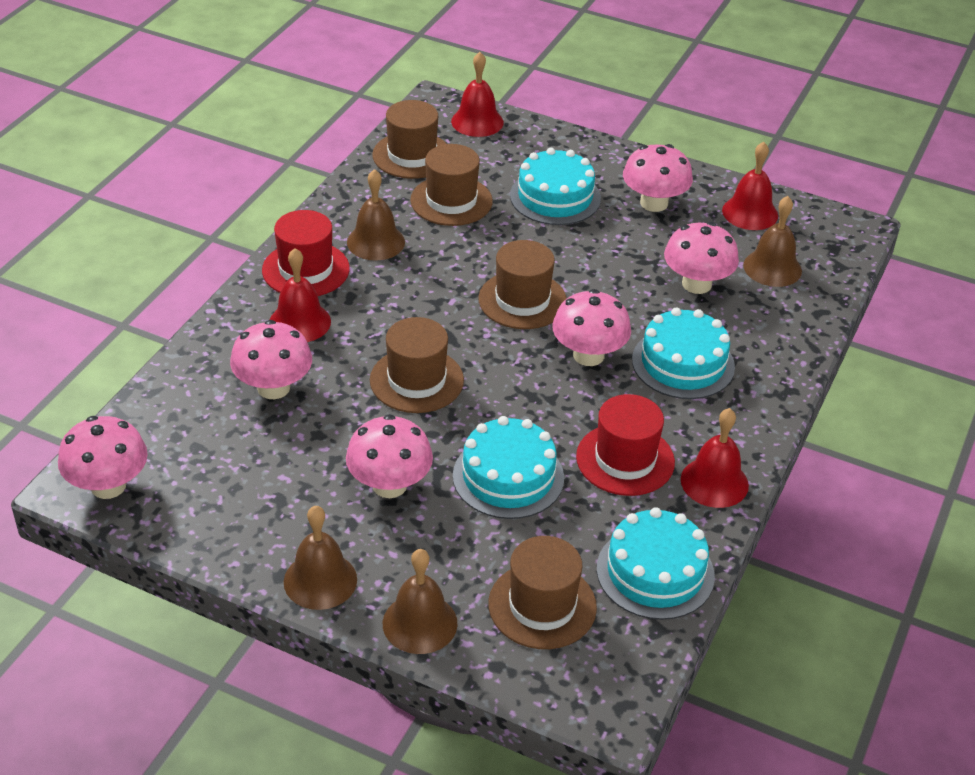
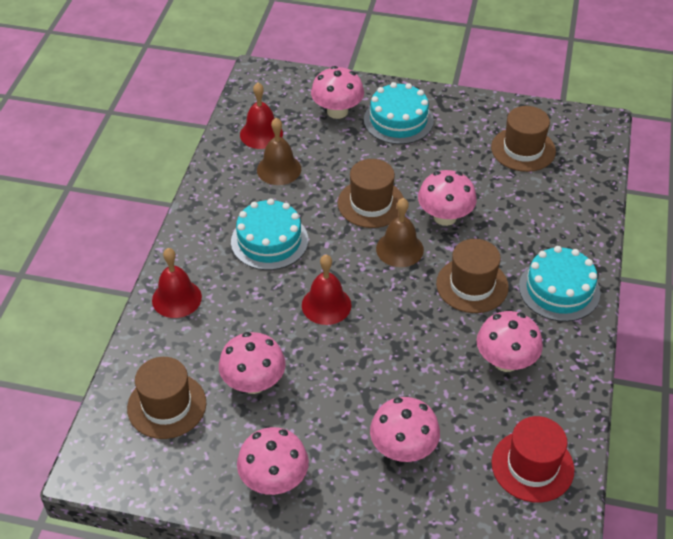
brown bell: [284,505,357,610] [347,169,405,261] [383,549,458,654] [743,196,802,287] = 4 -> [257,118,301,185] [376,198,424,267] = 2
brown hat: [370,317,464,413] [372,100,447,179] [410,144,493,226] [478,240,567,329] [488,536,597,649] = 5 -> [127,357,206,439] [338,159,404,228] [436,239,509,313] [491,106,556,172] = 4
red bell: [270,248,331,342] [451,52,504,137] [681,408,749,508] [722,142,778,230] = 4 -> [152,248,202,318] [240,83,283,149] [302,255,352,325] = 3
red hat: [262,210,350,296] [576,394,675,496] = 2 -> [491,416,575,503] = 1
turquoise cake: [453,416,564,519] [510,147,601,225] [597,507,715,620] [632,308,735,399] = 4 -> [231,198,308,270] [364,82,434,144] [519,246,600,322] = 3

